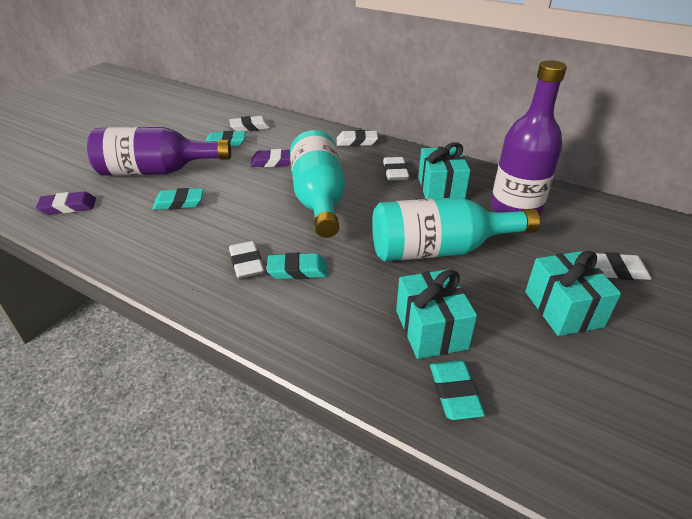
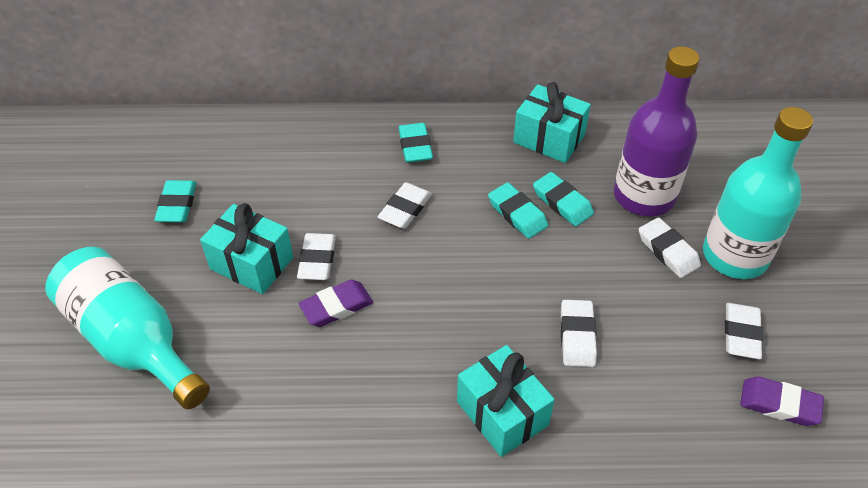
purple bottle: [87,127,231,176] [491,60,567,216] = 2 -> [614,46,700,217] = 1

